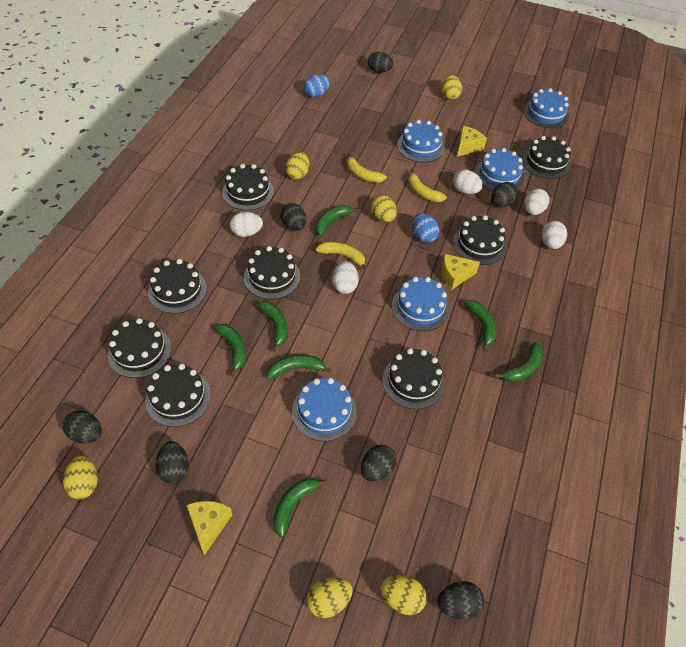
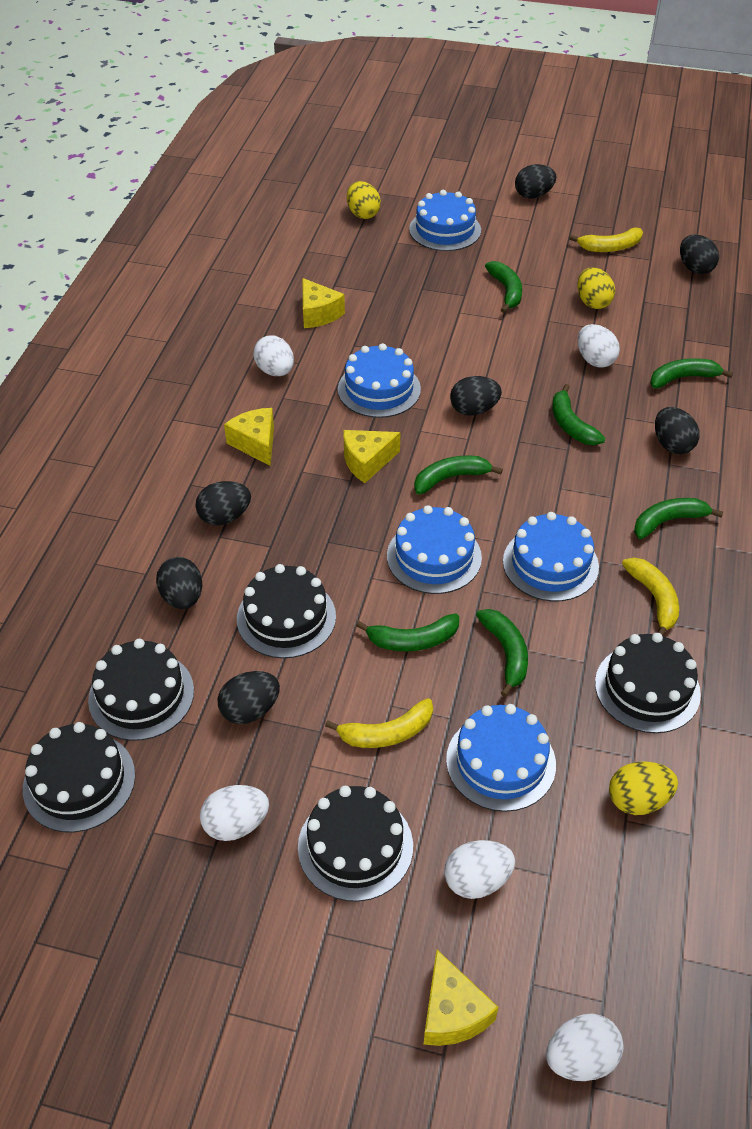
black cake: [108,318,171,378] [145,364,211,427] [148,259,207,314] [222,164,274,210] [244,246,300,299] [382,348,445,409] [453,215,506,265] [522,136,571,179] = 8 -> [23,722,135,832] [88,639,194,741] [237,564,336,658] [298,786,413,902] [595,633,701,733] = 5
blue egg: [304,75,330,97] [413,213,439,243] = 2 -> none = 0
yellow cheese: [187,501,232,555] [441,254,480,290] [457,126,487,157] = 3 -> [224,408,274,466] [302,278,345,328] [343,430,400,483] [423,950,499,1046] = 4
yellow egg: [63,456,98,499] [285,152,309,179] [307,577,353,618] [371,195,397,222] [381,575,427,615] [441,75,462,100] = 6 -> [347,181,381,219] [577,267,615,309] [609,761,678,815] = 3

